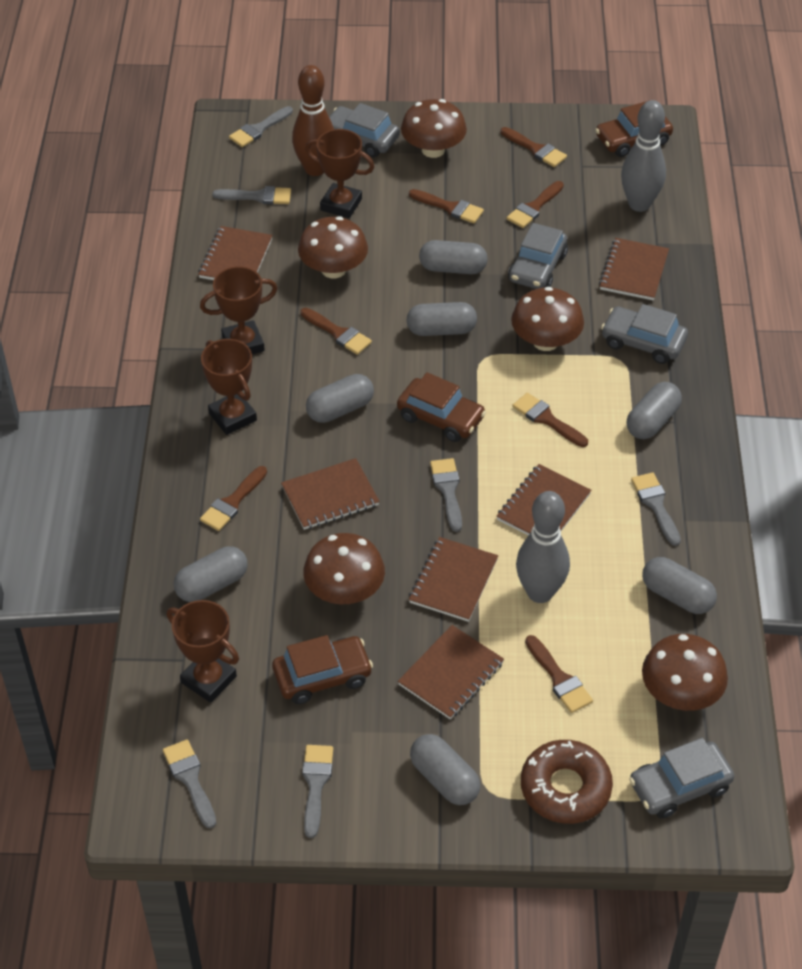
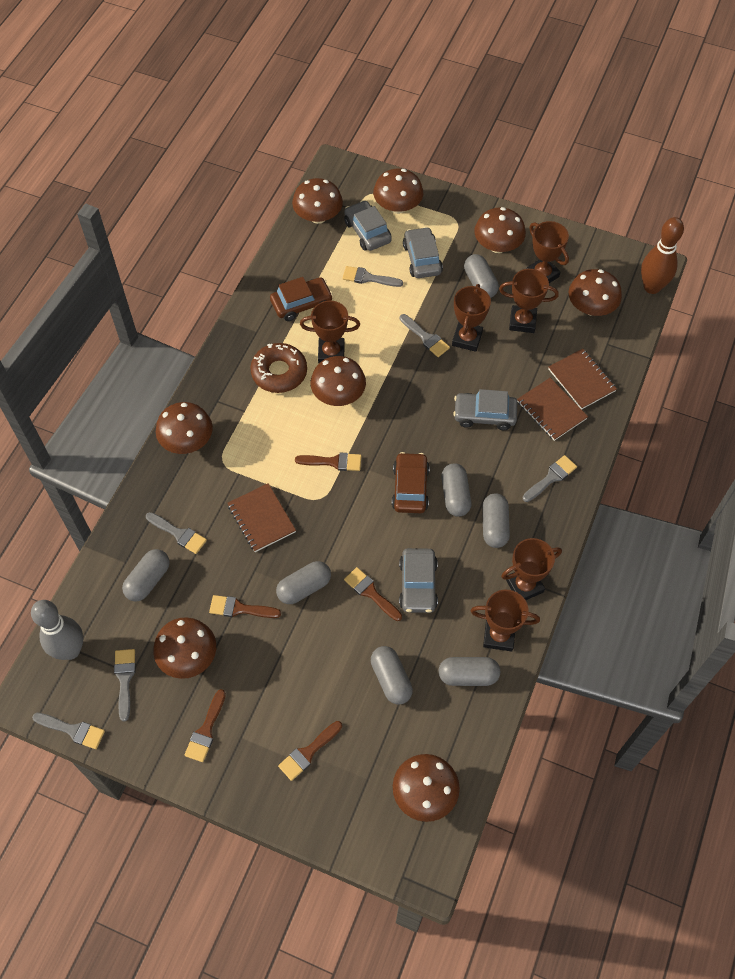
brown brush: [200,466,267,531] [300,308,372,355] [409,189,484,223] [501,127,567,167] [507,181,564,228] [512,393,588,447] [525,635,593,713] = 7 -> [185,689,226,762] [209,595,281,618] [278,721,342,781] [295,452,361,471] [344,567,402,621] = 5
brown car: [272,635,373,704] [397,372,486,442] [595,100,673,157] = 3 -> [270,277,333,321] [392,452,430,513] = 2
brown mushroom: [298,216,368,278] [303,533,385,604] [401,99,467,158] [511,287,584,351] [642,634,728,711] = 5 -> [153,617,216,679] [156,402,213,454] [292,178,343,224] [311,356,366,406] [373,169,423,214] [393,754,460,822] [474,207,526,253] [569,269,622,316] = 8
brown notebook: [198,226,273,280] [281,458,380,530] [398,625,504,719] [409,537,498,622] [497,464,591,536] [599,238,669,300] = 6 -> [227,483,296,552] [517,378,588,441] [548,349,617,410] = 3
brown trophy: [167,600,239,703] [200,266,278,354] [201,339,257,435] [305,129,374,218] = 4 -> [300,301,360,363] [452,284,491,352] [470,590,540,652] [499,269,559,333] [501,538,562,600] [526,221,569,283] = 6
grey bowling pin: [516,491,570,603] [621,100,666,212] = 2 -> [31,600,83,660] = 1

